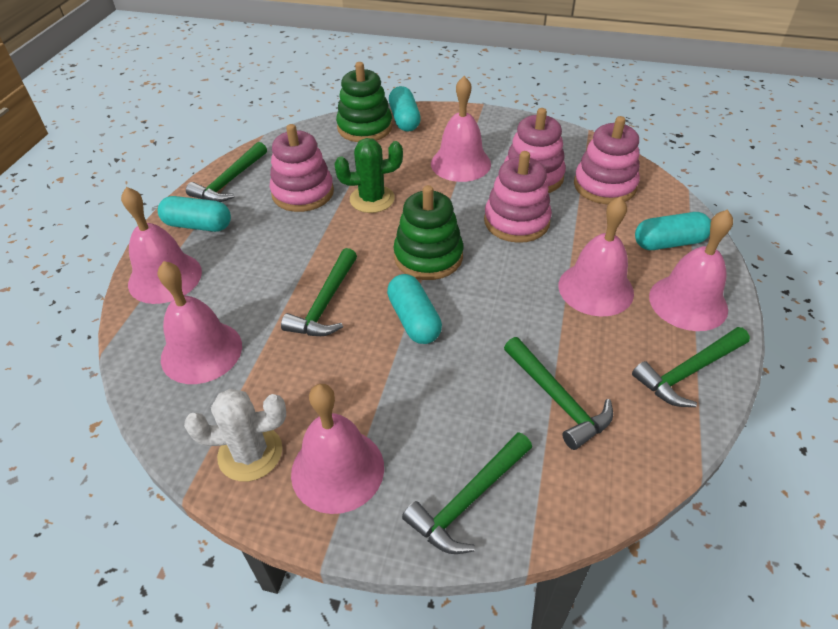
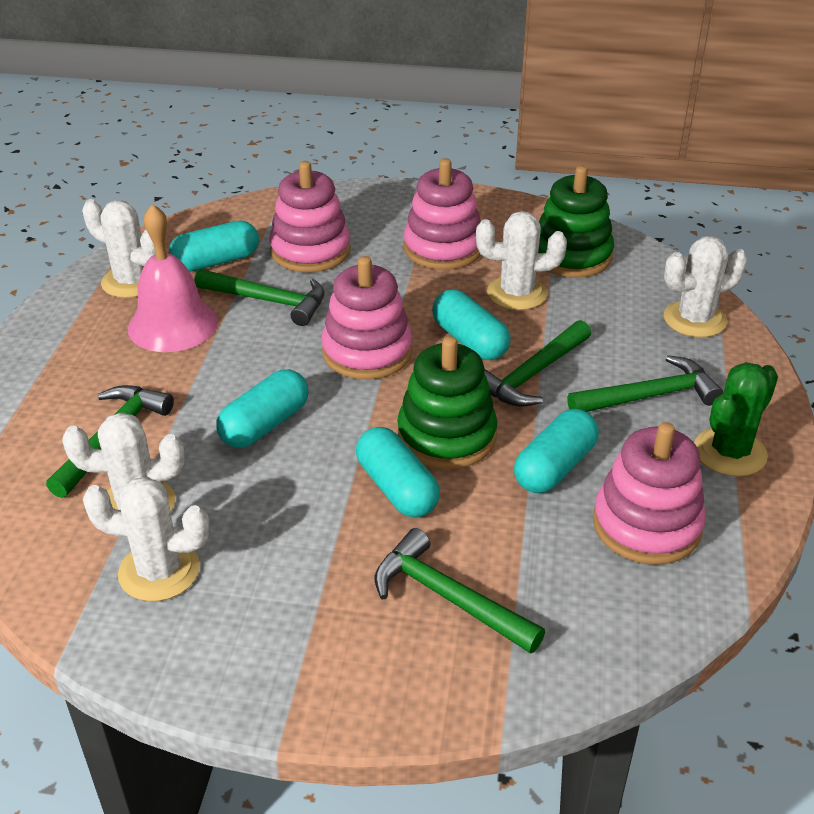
pink bell: [121,187,202,304] [158,261,242,384] [291,384,384,514] [431,76,491,182] [558,196,634,317] [649,209,733,331] = 6 -> [128,204,218,352] = 1
turquoise capsule: [158,196,231,232] [387,274,442,344] [389,86,421,131] [635,212,711,250] = 4 -> [169,221,259,272] [216,369,309,448] [356,427,440,517] [432,290,511,360] [514,409,599,493] = 5
white cactus: [184,389,286,482] = 1 -> [62,412,185,512] [82,199,155,298] [83,477,210,602] [476,211,567,310] [664,236,747,338] = 5

